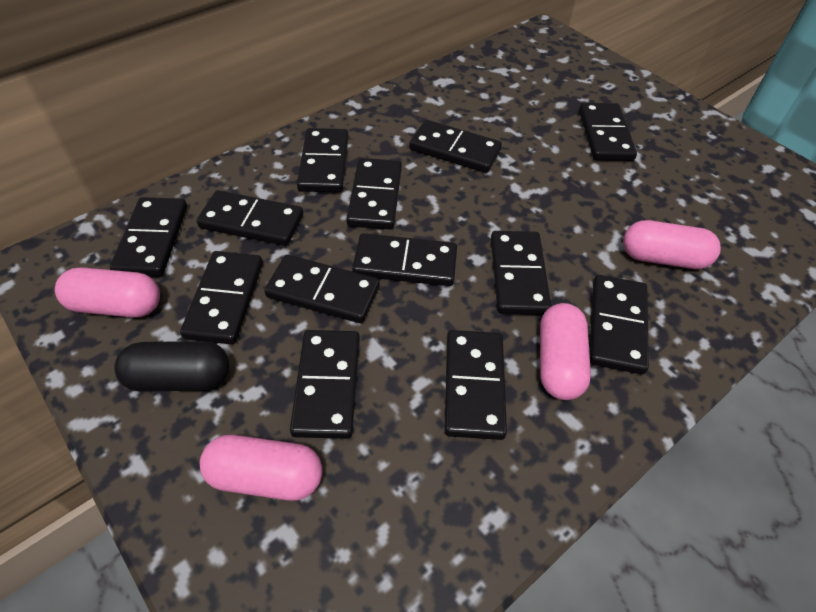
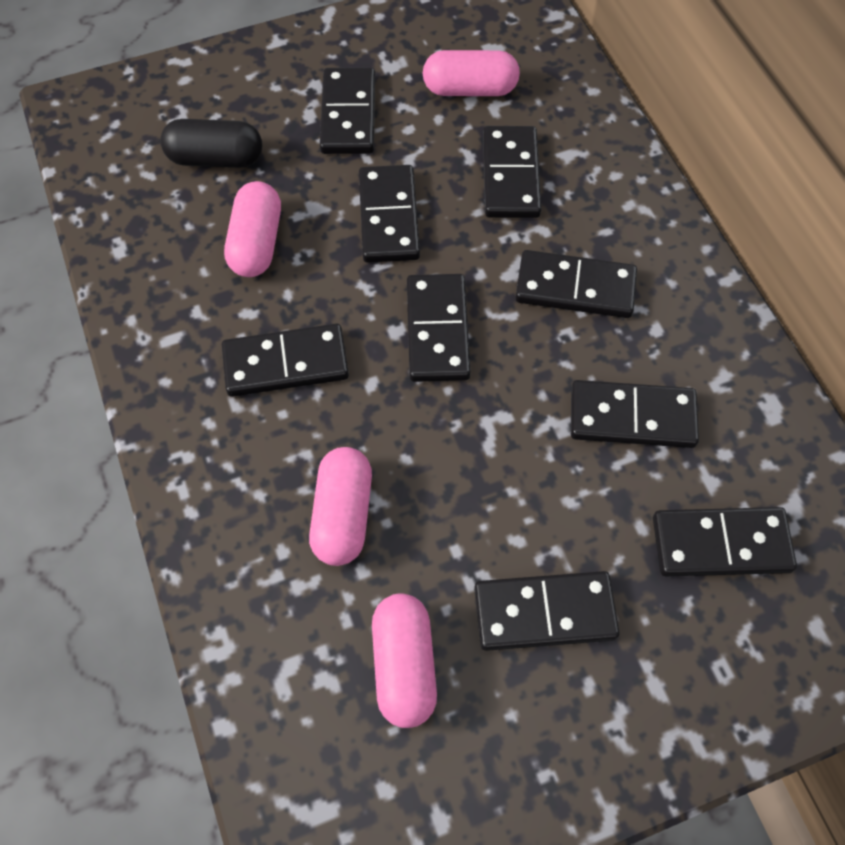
black domino: [110,197,187,277] [180,251,263,344] [196,190,303,246] [264,255,380,323] [290,330,360,439] [297,128,348,192] [347,158,402,229] [352,233,457,286] [409,120,502,173] [445,330,507,440] [491,231,551,315] [579,103,637,161] [589,275,649,375] = 13 -> [222,324,349,397] [320,67,375,154] [359,165,420,263] [407,274,471,382] [474,571,620,651] [483,126,541,218] [515,250,637,318] [571,380,699,448] [653,507,797,576] = 9

